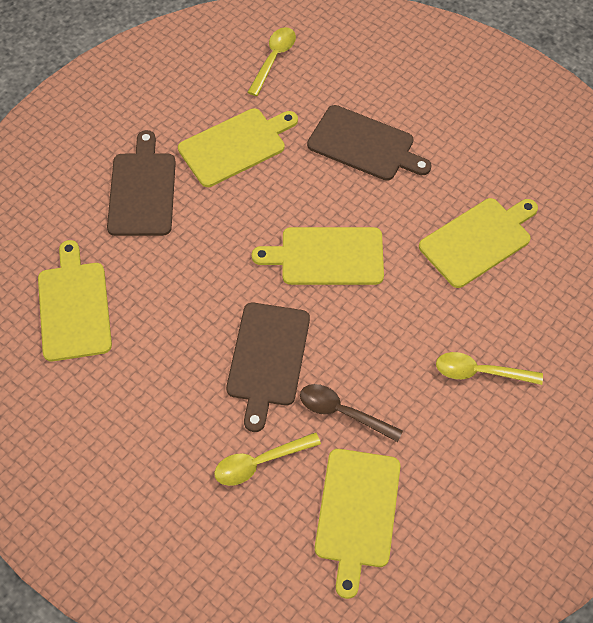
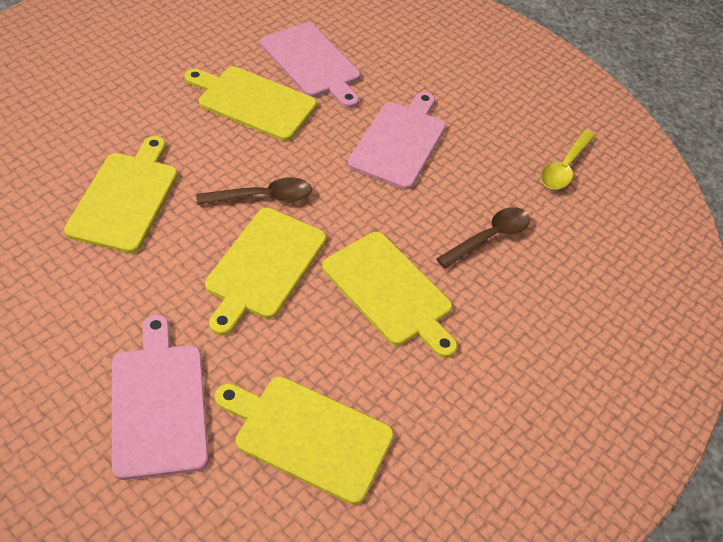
brown cutting board: [107,130,176,236] [226,303,310,432] [307,105,432,181] = 3 -> none = 0
brown spoon: [300,384,403,442] = 1 -> [196,177,312,205] [436,207,530,269] = 2
pink cutting board: none = 0 -> [112,315,209,480] [260,23,360,108] [348,92,446,190] = 3
yellow spoon: [214,432,321,486] [247,27,296,96] [436,352,543,385] = 3 -> [541,130,596,190] = 1

